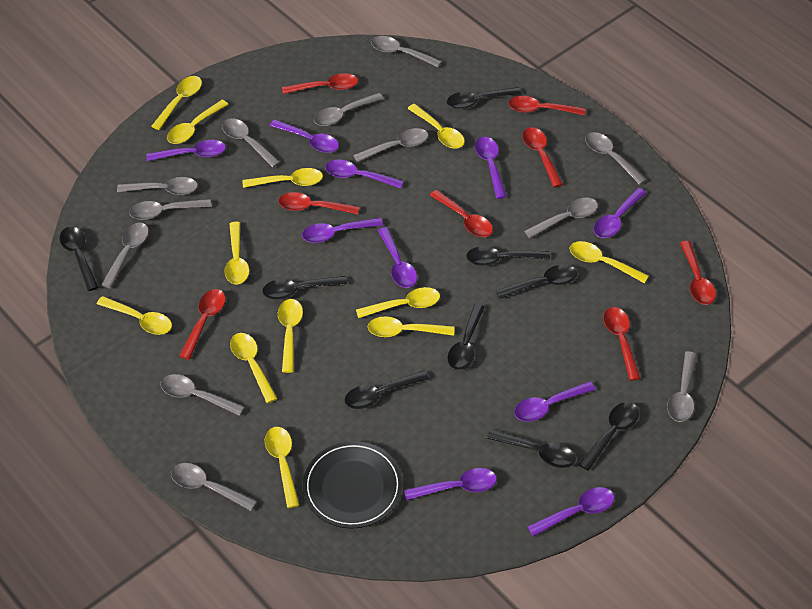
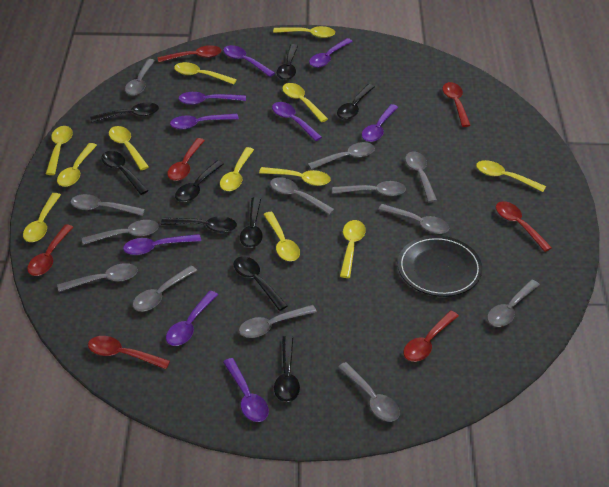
grey spoon: [101,223,149,289] [117,177,198,195] [129,199,212,220] [160,374,244,416] [171,463,257,511] [222,118,280,168] [314,93,384,126] [353,128,428,162] [371,36,441,67] [524,197,598,238] [585,132,647,185] [667,351,697,422] = 12 -> [57,263,138,292] [70,194,145,216] [82,220,159,245] [125,59,155,96] [132,265,197,311] [239,305,317,338] [270,177,335,215] [308,142,375,170] [332,181,406,196] [338,362,400,422] [378,204,449,234] [405,152,437,203] [487,280,540,327] = 13
purple spoon: [146,140,226,161] [270,119,339,153] [302,218,383,243] [325,159,404,189] [378,227,417,288] [404,468,497,500] [475,137,507,199] [514,381,596,422] [527,487,614,537] [594,188,646,238] = 10 -> [123,234,201,255] [166,291,218,346] [170,114,239,130] [178,92,246,105] [223,45,275,77] [223,358,269,422] [272,102,322,141] [309,38,353,68] [362,104,398,142] = 9
red spoon: [180,289,226,360] [278,192,360,215] [282,73,358,94] [430,190,493,237] [508,96,586,116] [522,127,563,187] [603,307,641,381] [680,241,716,305] = 8 -> [27,224,73,276] [88,336,170,369] [157,45,221,62] [167,138,205,181] [403,310,459,362] [443,82,471,127] [496,201,552,252] = 7

